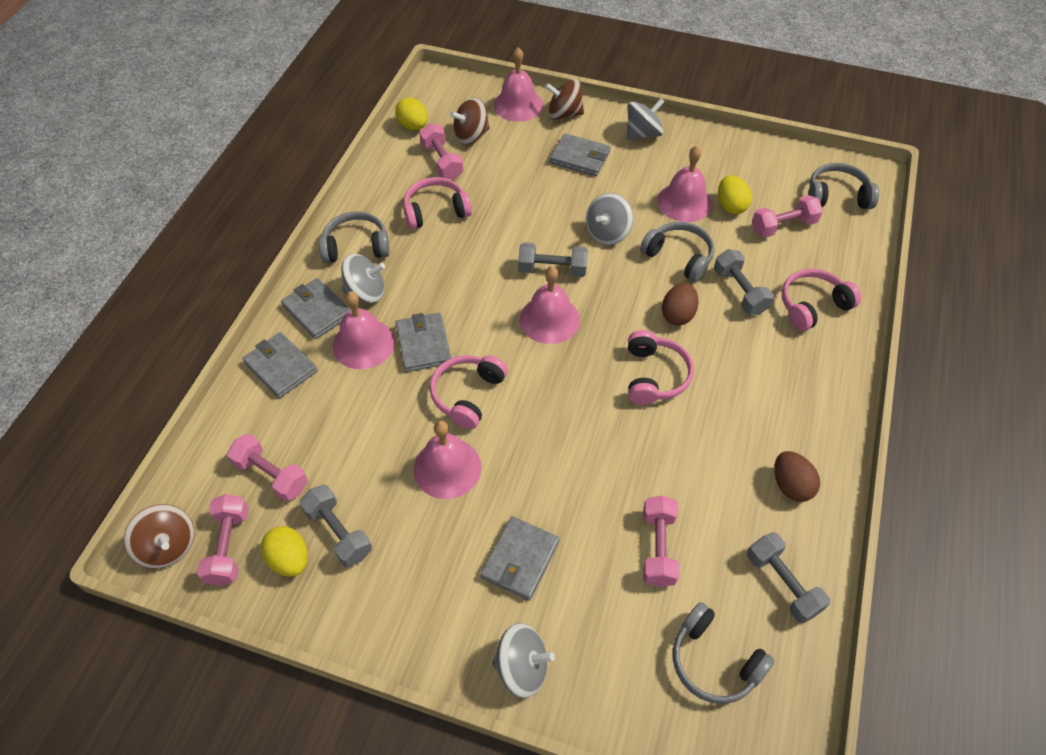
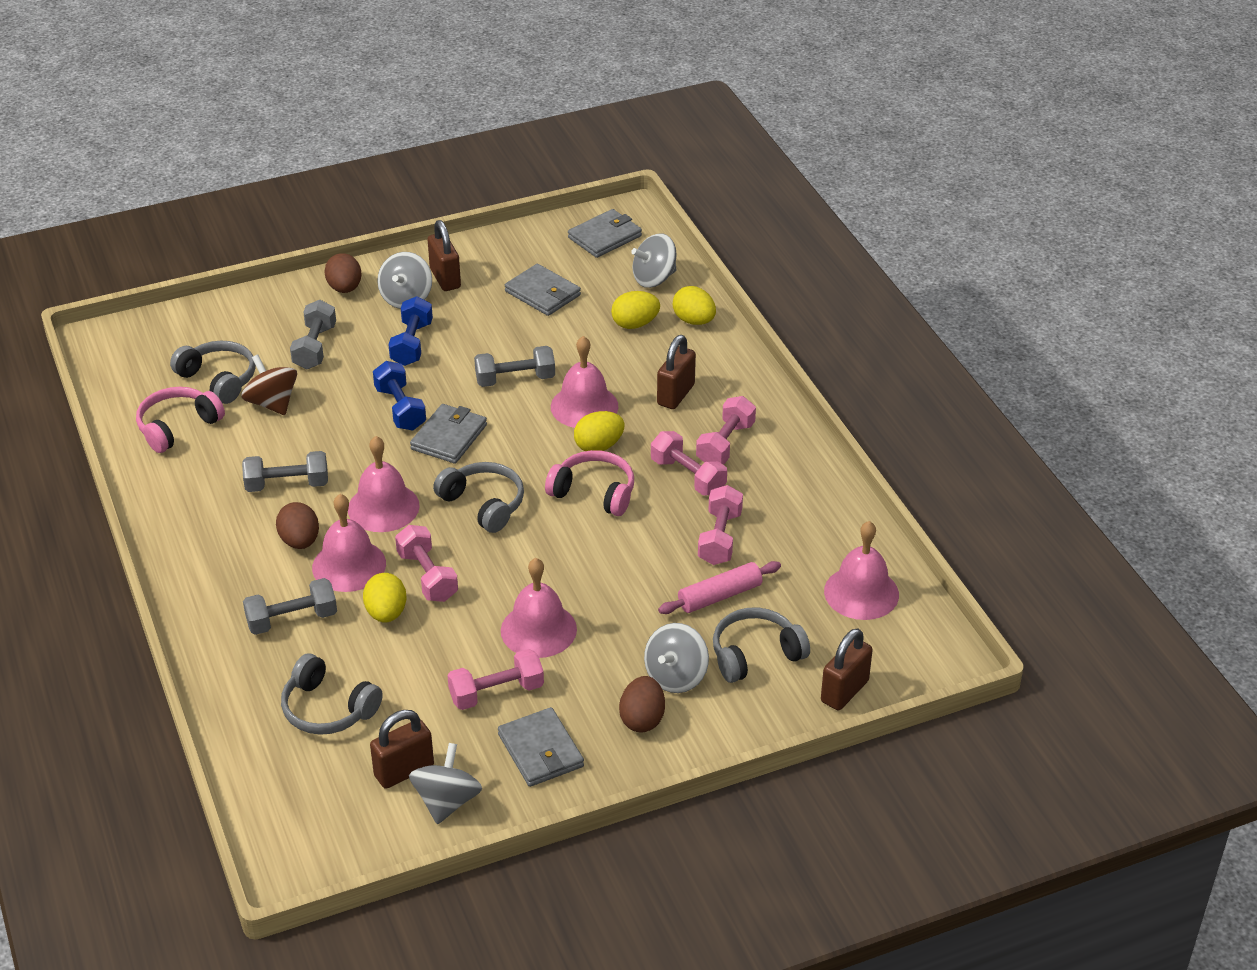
blue dumbbell: none = 0 -> [373,361,426,430] [388,296,433,366] = 2
brown egg: [662,283,699,325] [774,451,820,502] = 2 -> [276,502,319,549] [324,253,362,293] [619,676,665,732] = 3
brown padlock: none = 0 -> [370,710,434,789] [428,220,461,291] [657,335,696,409] [821,628,873,710] = 4
brown spinning top: [124,504,194,569] [450,98,489,144] [545,79,584,120] = 3 -> [241,354,297,415] = 1
grey wallet: [242,332,318,398] [281,278,351,339] [396,313,451,372] [480,516,560,601] [550,133,611,176] = 5 -> [410,404,487,464] [498,707,584,787] [505,264,581,316] [568,209,642,258] = 4
pink headphones: [403,177,472,230] [430,355,508,429] [628,330,694,405] [782,269,861,331] = 4 -> [136,387,225,453] [545,450,634,516] = 2
pink rolling pin: none = 0 -> [658,561,781,614] = 1
yellow egg: [261,526,308,577] [395,98,428,130] [718,175,752,214] = 3 -> [363,573,407,622] [574,411,625,451] [611,291,660,329] [673,286,716,325] = 4

